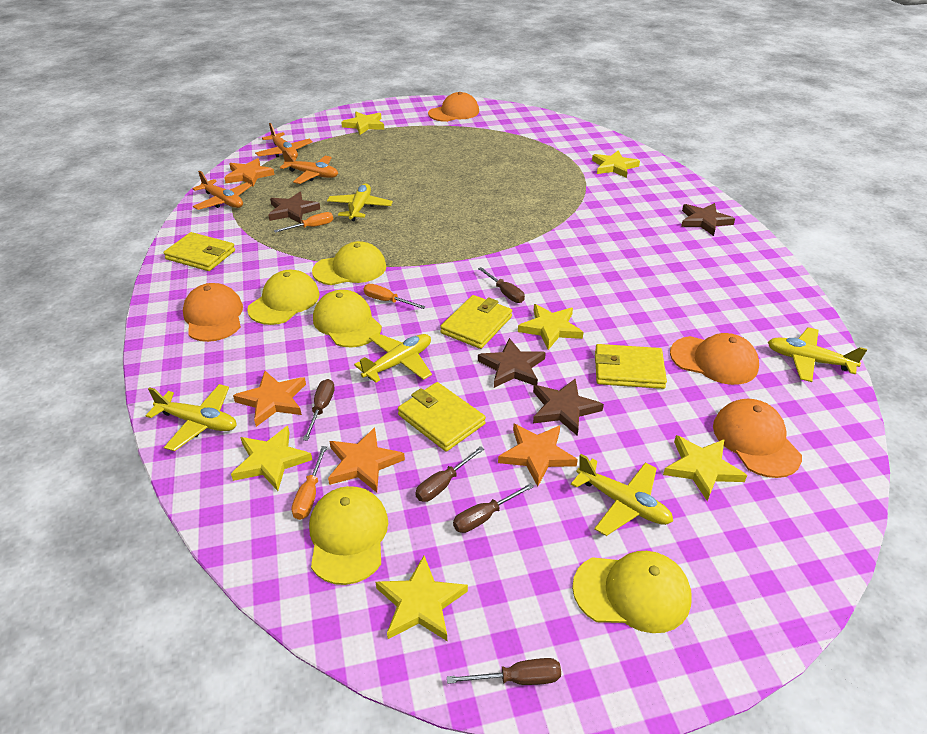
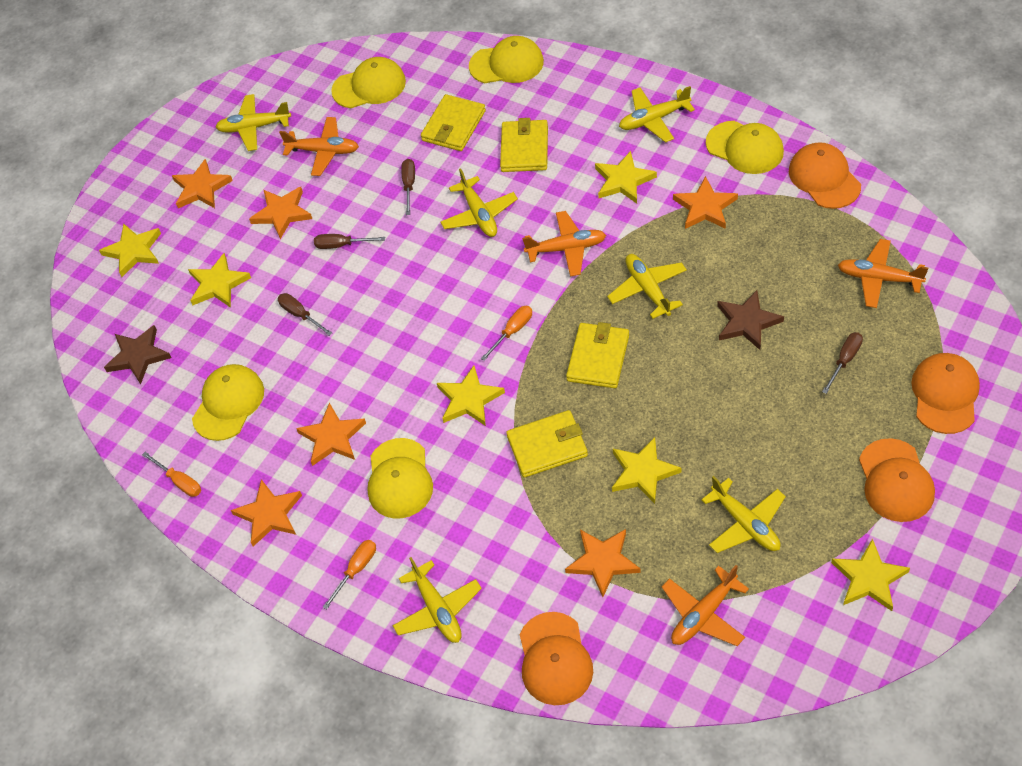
brown screwdriver: [303,379,335,441] [415,446,484,502] [447,658,561,685] [453,483,534,533] [478,267,525,303] = 5 -> [278,293,332,336] [314,234,385,249] [402,159,415,215] [822,332,863,394] = 4
brown star: [268,192,320,223] [478,338,546,388] [533,378,604,436] [681,203,735,236] = 4 -> [104,325,172,384] [717,290,784,350] = 2
orange plane: [193,171,252,210] [255,123,313,158] [280,150,338,184] = 3 -> [279,117,359,176] [522,211,606,277] [662,565,749,646] [838,239,928,308] = 4
orange star: [224,158,275,187] [233,371,306,427] [328,427,405,492] [498,424,578,486] = 4 -> [172,159,233,208] [231,479,302,546] [249,187,312,239] [296,403,366,466] [565,529,641,597] [673,176,738,229] = 6
yellow plane: [146,384,237,451] [327,183,393,221] [354,333,432,383] [571,454,673,536] [768,327,867,382] = 5 -> [216,94,291,151] [392,557,482,643] [440,168,518,237] [607,254,687,319] [619,86,695,143] [701,476,786,553] = 6

